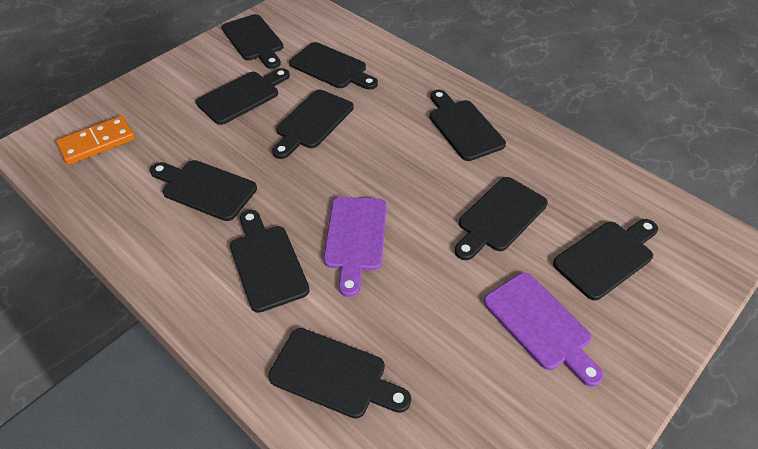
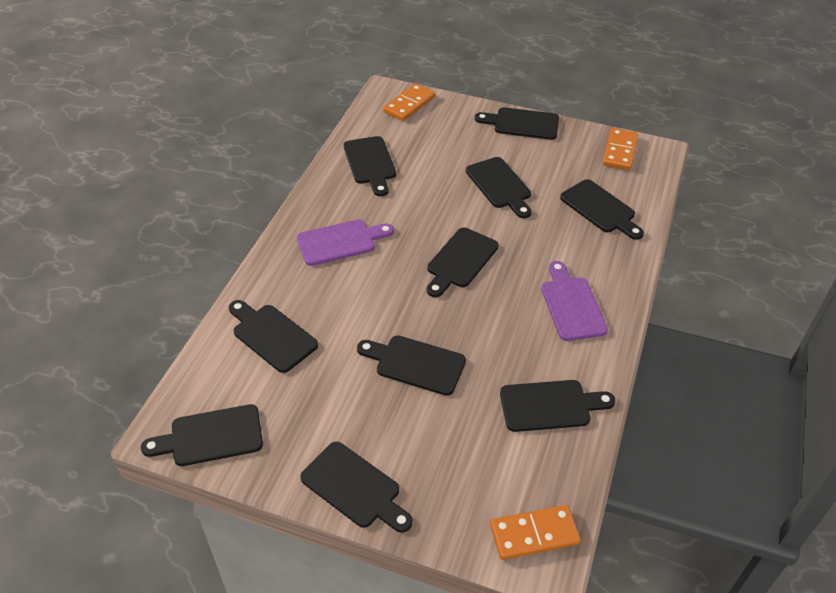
orange domino: [56,116,135,165] = 1 -> [383,83,435,121] [490,505,581,560] [603,128,638,170] = 3

